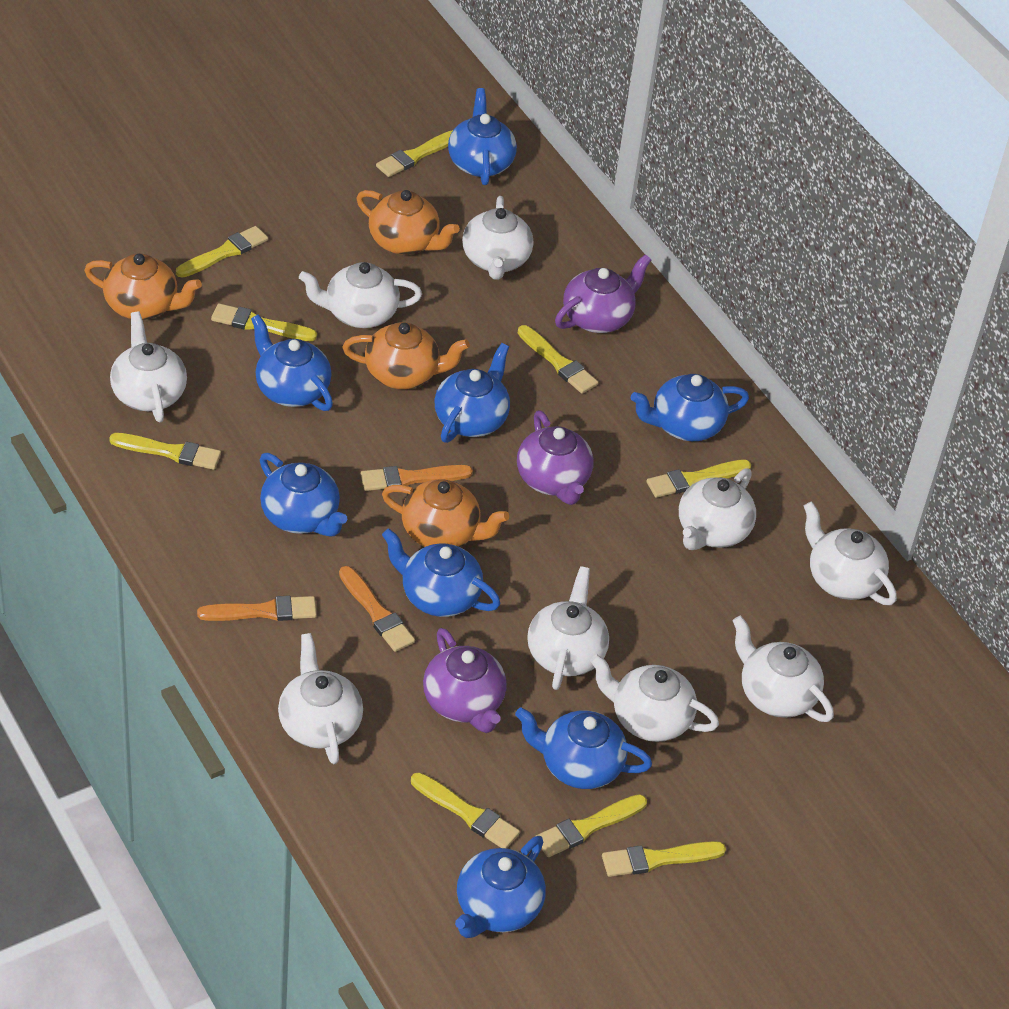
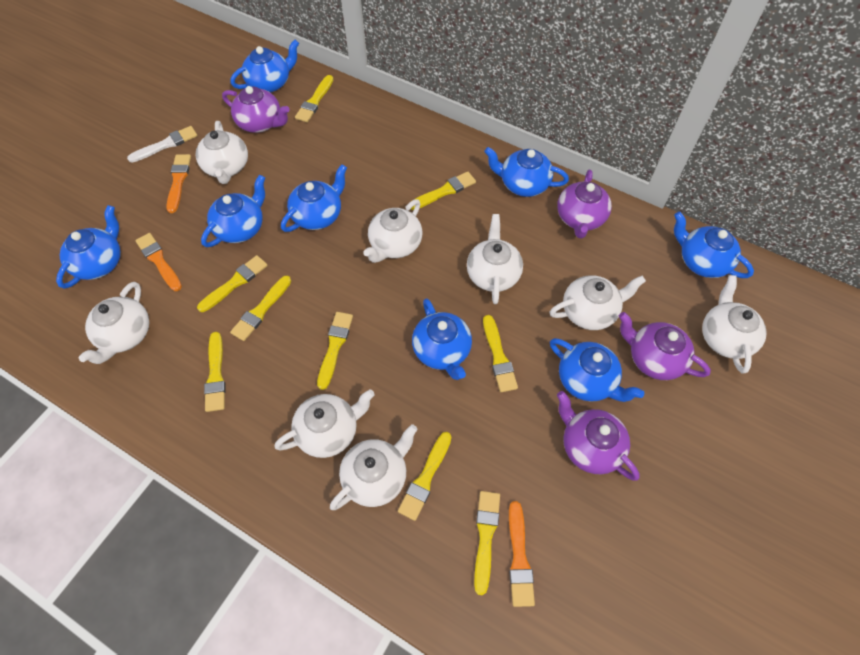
orange teapot: [84,253,202,320] [342,322,470,389] [357,190,460,255] [382,479,509,547] = 4 -> none = 0
purple teapot: [423,628,507,733] [517,410,594,505] [555,254,651,333] = 3 -> [222,86,290,133] [557,170,612,239] [557,391,640,481] [619,312,711,380] = 4
white brush: none = 0 -> [127,126,197,163] = 1
white teapot: [110,312,187,422] [278,633,363,764] [299,262,422,328] [462,196,533,280] [527,566,609,690] [590,654,719,742] [679,468,756,550] [732,616,834,722] [804,501,897,605] = 9 -> [79,282,149,364] [196,121,248,184] [274,389,375,458] [330,424,417,510] [363,199,422,263] [467,214,523,304] [549,275,646,330] [702,275,767,374] = 8

